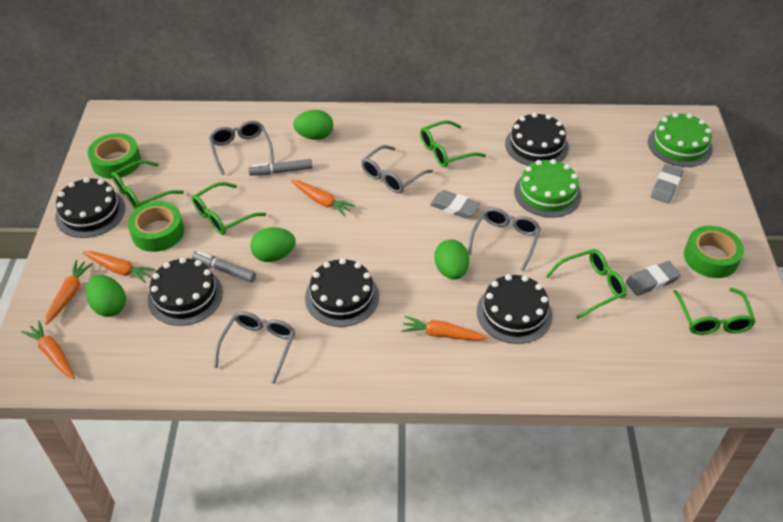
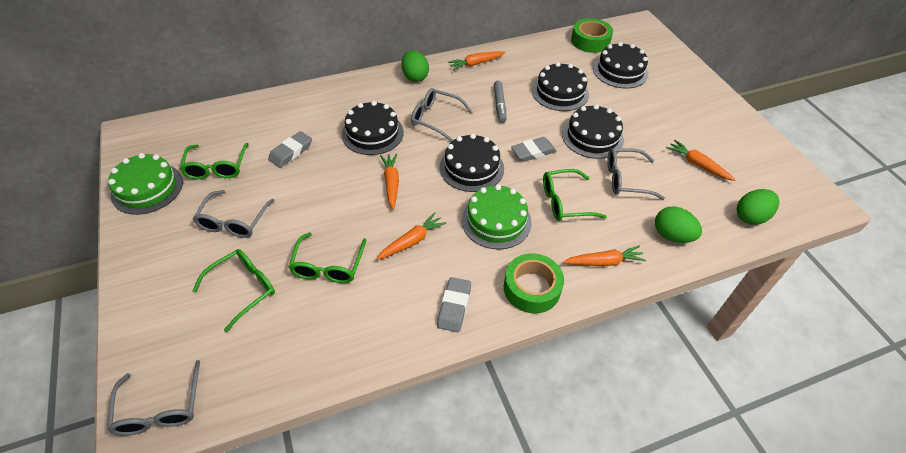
green egg: [86,275,126,317] [250,227,296,262] [293,110,333,140] [434,239,469,279] = 4 -> [401,50,429,82] [655,206,702,243] [737,189,779,225] = 3
green glasses: [111,160,184,209] [192,182,266,235] [420,120,486,167] [546,249,627,319] [673,288,756,335] = 5 -> [180,143,249,180] [192,249,275,332] [289,232,366,283] [543,169,607,221] = 4
green tape: [88,133,141,179] [128,201,184,252] [684,226,744,278] = 3 -> [504,253,564,313] [571,18,613,53] = 2
grey marker: [192,251,256,282] [248,159,312,176] = 2 -> [494,81,506,123] = 1

